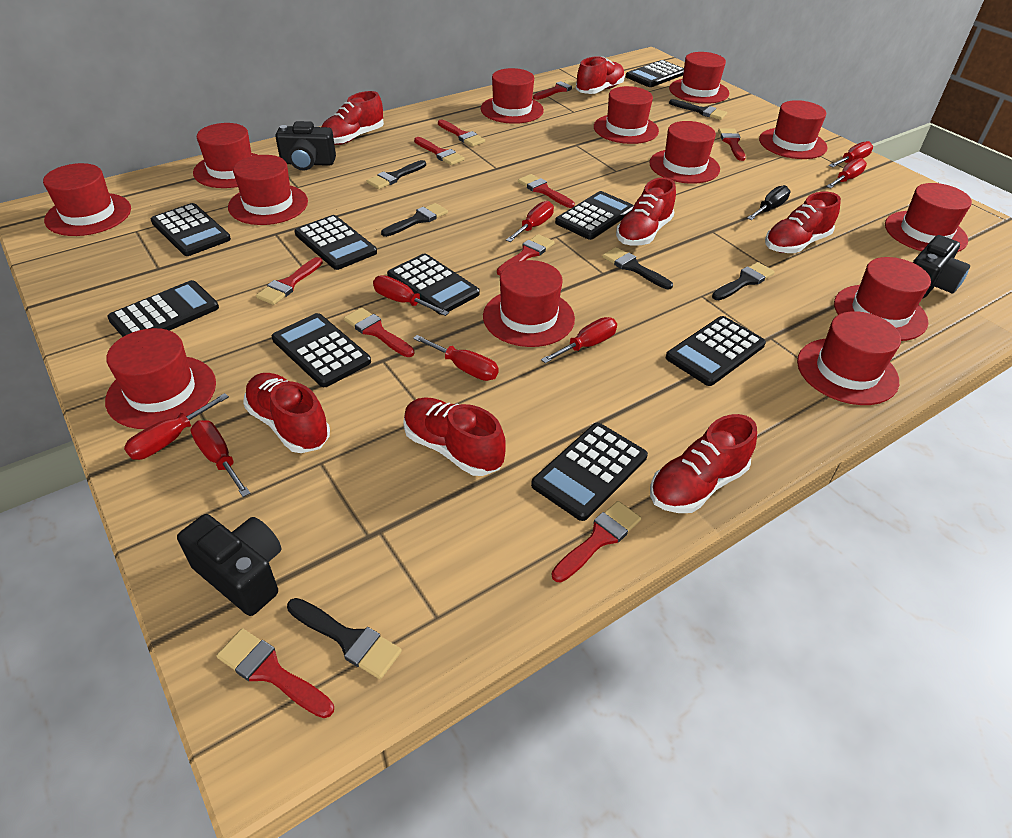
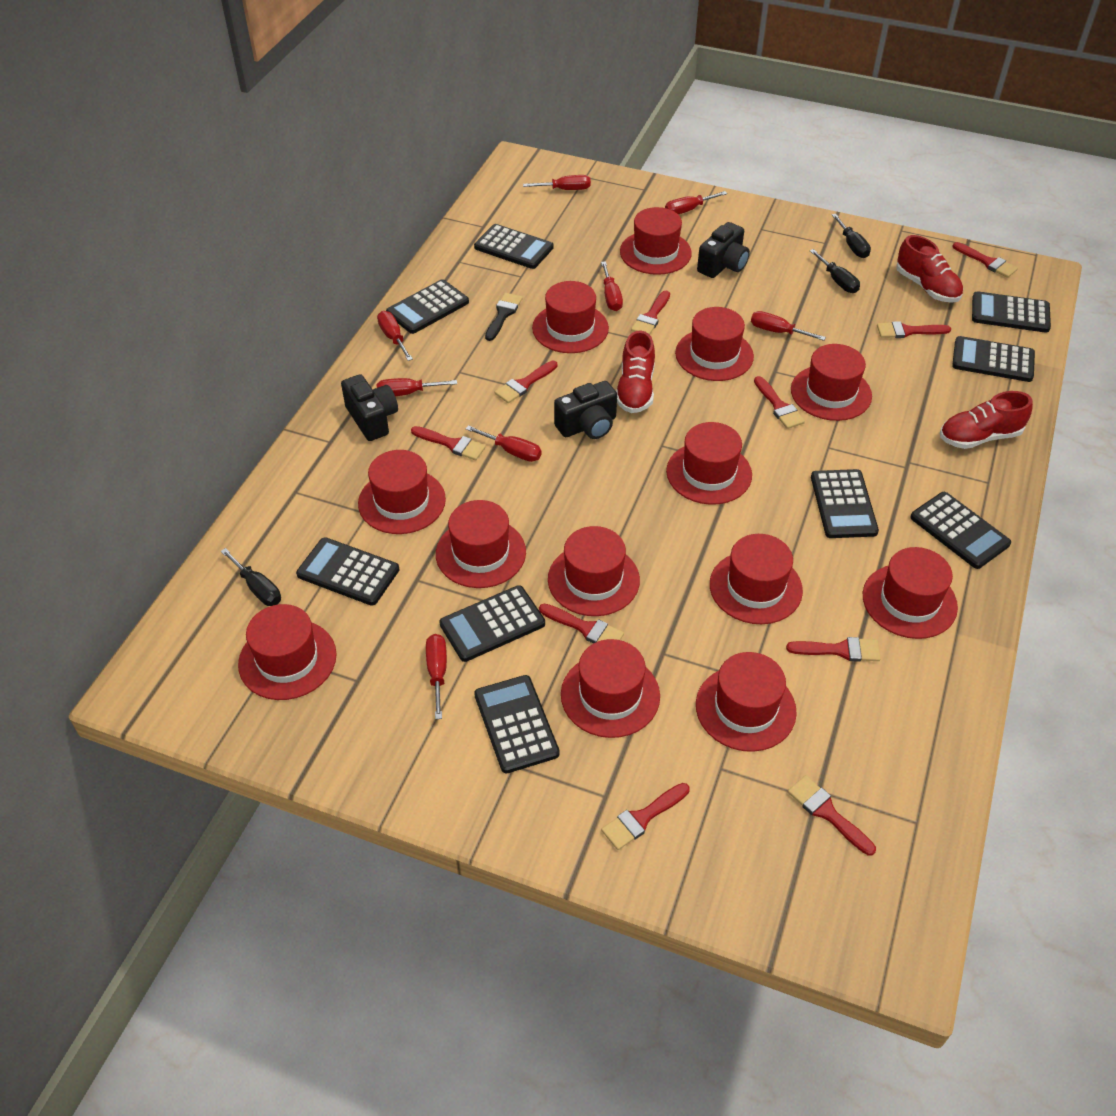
black brush: [287,598,402,679] [367,160,426,189] [381,203,448,237] [602,247,673,289] [669,99,727,120] [712,262,775,300] = 6 -> [485,293,523,341] = 1
black screwdriver: [747,185,791,220] = 1 -> [221,548,281,606] [810,249,860,293] [832,214,871,258] = 3
red shoe: [243,373,330,453] [321,91,384,145] [403,397,506,476] [576,56,625,94] [616,177,676,246] [650,414,757,513] [765,192,841,253] = 7 -> [616,330,655,413] [896,235,963,303] [940,391,1033,449] = 3

